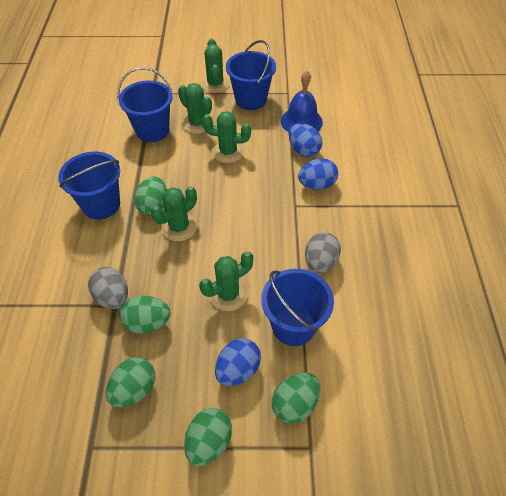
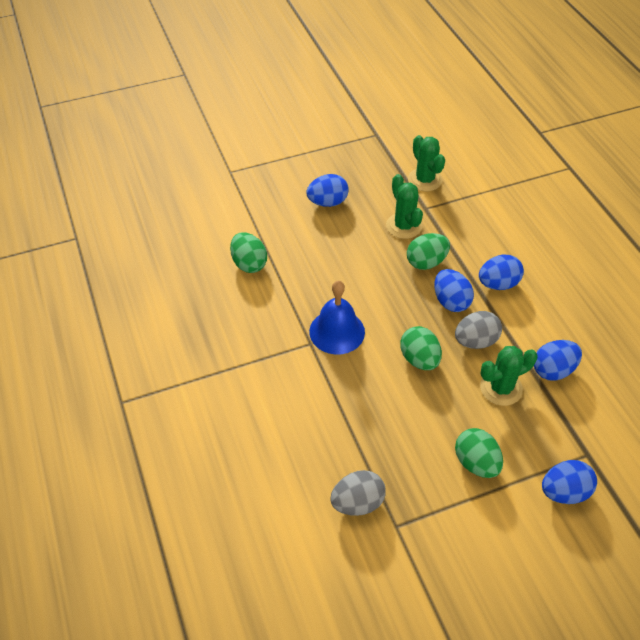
blue bucket: [58,151,120,220] [117,67,173,142] [226,40,276,110] [261,269,334,346] = 4 -> none = 0
blue egg: [215,338,261,386] [289,123,322,157] [298,158,338,190] = 3 -> [306,174,349,207] [434,269,474,312] [479,255,524,290] [534,340,582,381] [542,460,597,504] = 5
green cactus: [151,186,197,241] [178,83,213,134] [199,251,253,311] [201,38,230,93] [202,111,251,163] = 5 -> [386,174,423,239] [408,135,445,191] [480,346,538,406] = 3
green egg: [106,357,155,408] [119,295,170,334] [134,176,167,216] [184,408,232,466] [272,373,320,423] = 5 -> [230,232,267,273] [400,326,442,370] [407,233,450,270] [455,428,503,478] = 4

